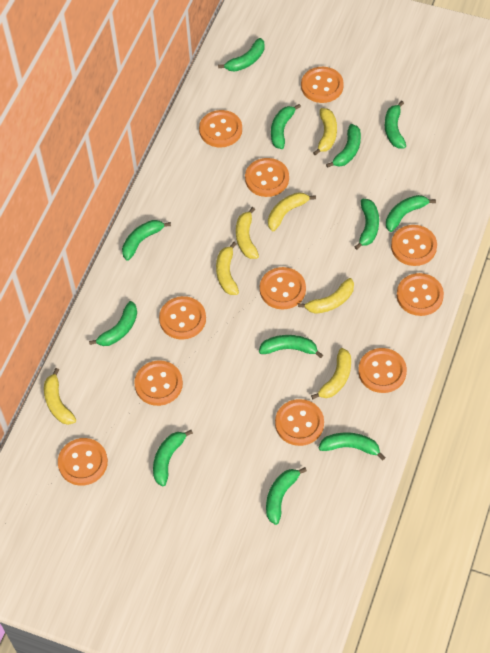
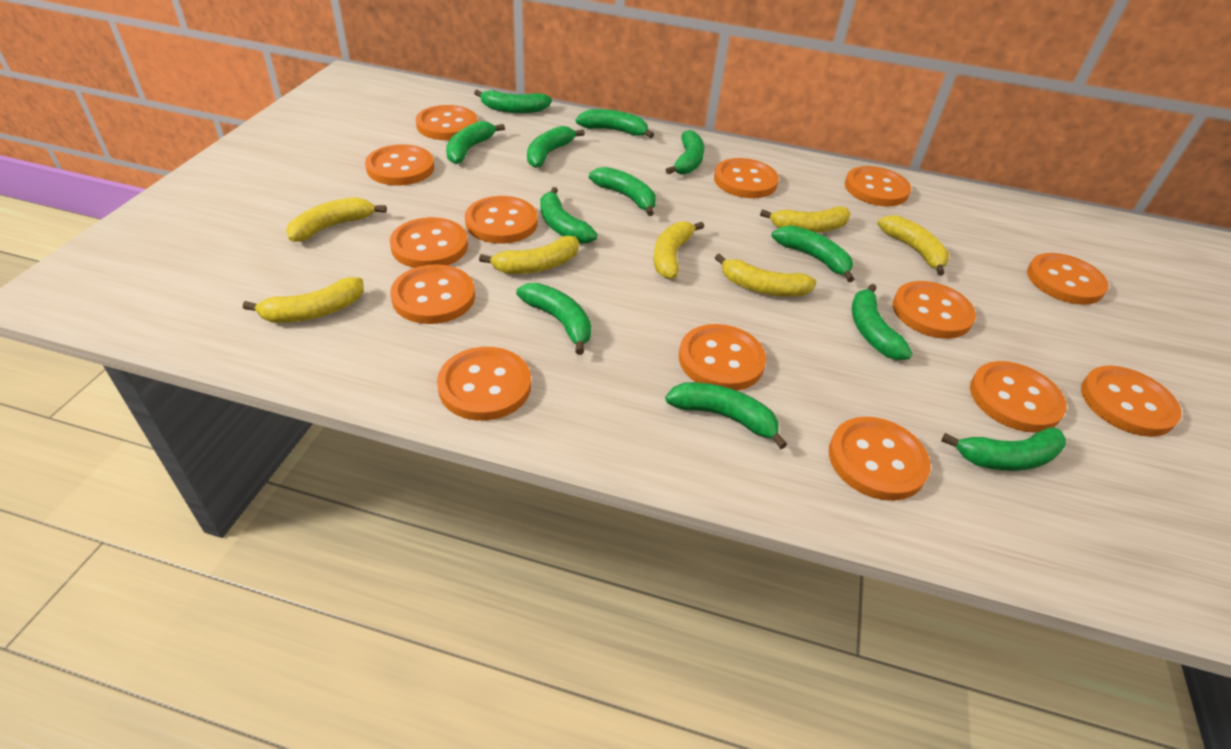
orange button: [58,438,108,486] [134,361,183,406] [159,296,206,340] [199,110,242,148] [245,158,289,197] [260,267,306,310] [275,399,324,446] [301,67,344,103] [358,348,407,393] [391,225,437,266] [397,273,444,316] = 11 -> [365,144,434,186] [390,217,468,268] [390,264,475,324] [416,105,478,140] [437,347,531,421] [465,196,538,244] [679,324,766,391] [714,158,779,198] [829,417,931,501] [845,166,911,206] [893,281,976,339] [970,361,1067,433] [1027,253,1109,305] [1081,366,1181,437] = 14

